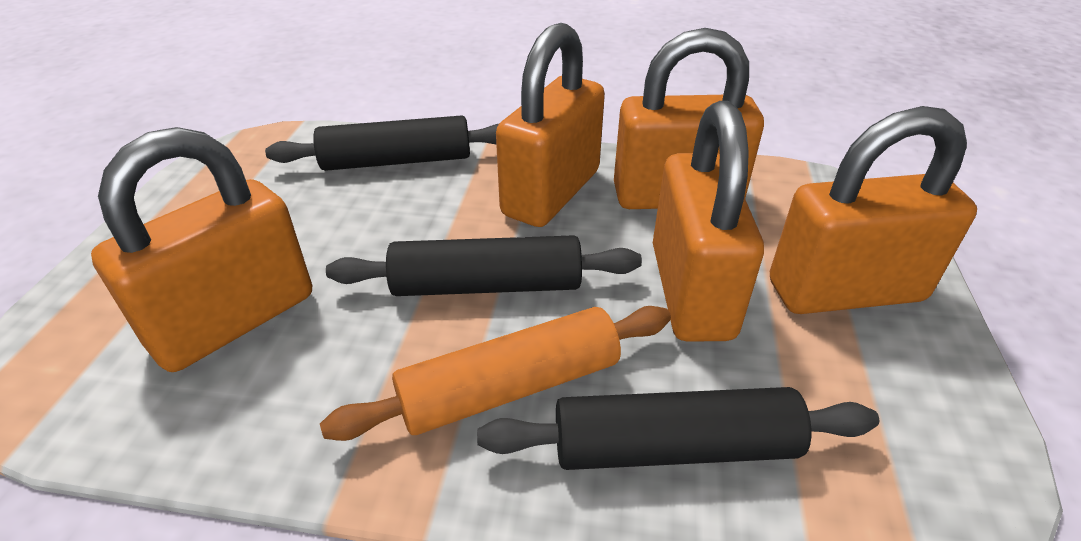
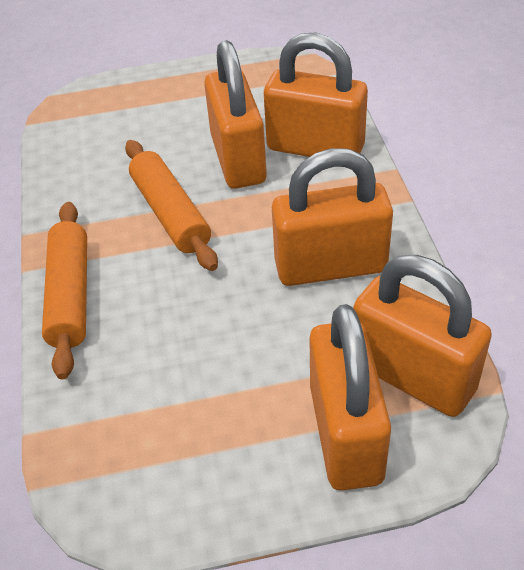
black rolling pin: [265,115,499,171] [326,235,642,296] [477,387,879,470] = 3 -> none = 0
orange rolling pin: [320,306,671,441] = 1 -> [42,202,87,379] [125,140,218,271] = 2

